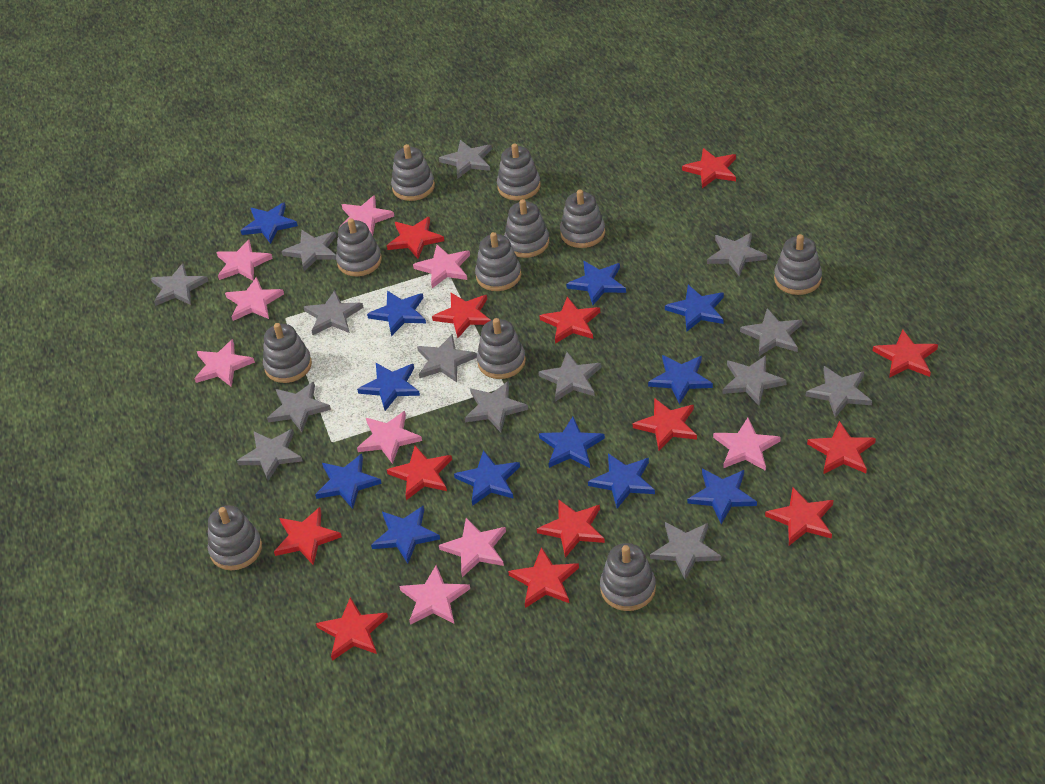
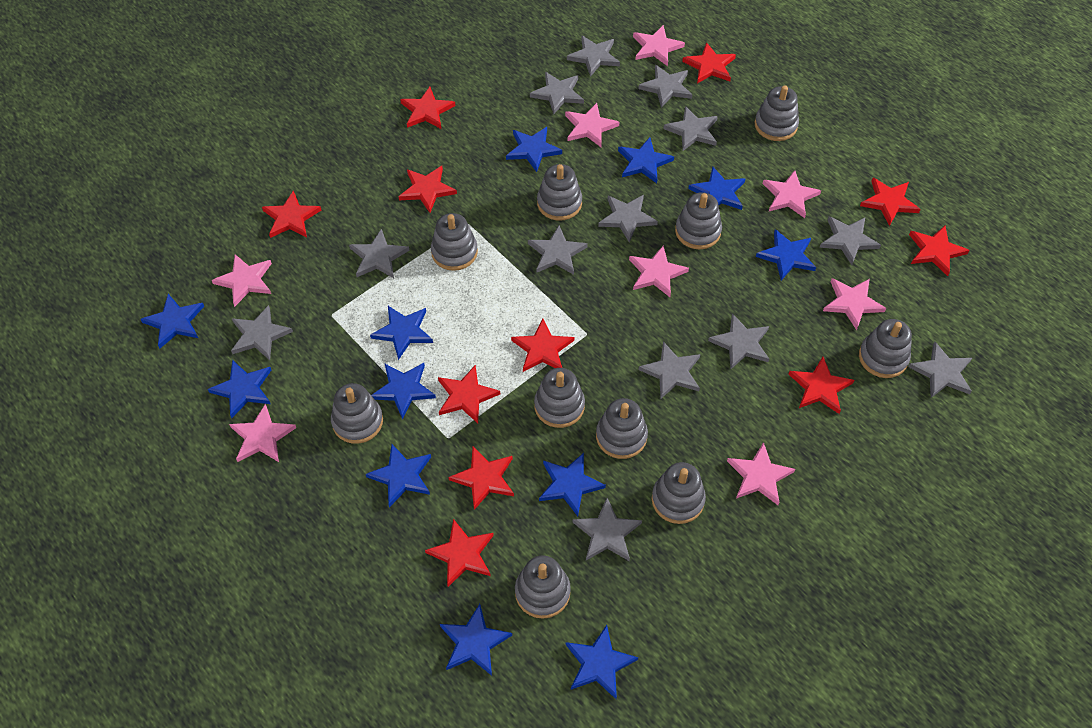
grey stacking toy: [208,505,262,570] [263,323,312,383] [336,218,382,276] [391,144,435,201] [475,232,521,291] [477,318,526,379] [497,143,541,201] [504,199,549,258] [560,190,605,248] [600,543,656,611] [774,234,822,295] = 11 -> [331,383,383,444] [431,213,478,271] [515,555,571,619] [534,368,585,428] [537,164,582,221] [596,398,648,459] [652,462,706,524] [675,192,722,249] [755,85,799,141] [859,319,912,378] = 10
grey star: [151,263,208,306] [237,429,303,481] [267,382,331,432] [282,230,336,271] [304,290,364,335] [417,334,477,382] [439,140,492,179] [465,381,528,432] [538,352,601,402] [650,522,721,580] [707,233,767,276] [722,355,787,406] [740,308,802,356] [806,366,872,418] = 14 -> [231,305,293,360] [349,229,409,278] [528,225,588,275] [530,72,584,114] [567,36,620,77] [572,498,642,561] [598,195,658,243] [638,65,692,108] [638,341,700,399] [664,106,718,151] [708,313,769,369] [819,217,881,265] [909,342,972,398] = 13
pink star: [194,339,255,387] [216,239,273,281] [225,277,284,321] [339,195,394,236] [357,411,422,464] [399,565,470,625] [413,245,470,288] [439,518,506,577] [713,418,781,471] = 9 -> [212,254,272,307] [229,404,296,462] [565,103,619,147] [629,245,689,297] [633,25,685,66] [727,442,795,505] [763,170,821,218] [823,278,886,330] = 8
red star: [274,507,342,565] [316,597,388,661] [387,217,444,259] [387,446,452,500] [432,293,491,338] [508,547,579,608] [537,499,605,558] [539,297,600,344] [633,398,697,451] [682,148,736,188] [765,487,834,546] [807,421,876,474] [873,330,938,378] = 13 -> [262,190,321,238] [398,166,457,213] [400,87,455,129] [425,519,494,587] [438,365,500,423] [448,447,514,510] [511,319,574,372] [682,42,736,83] [789,357,854,414] [860,178,921,226] [909,226,970,276] = 11

